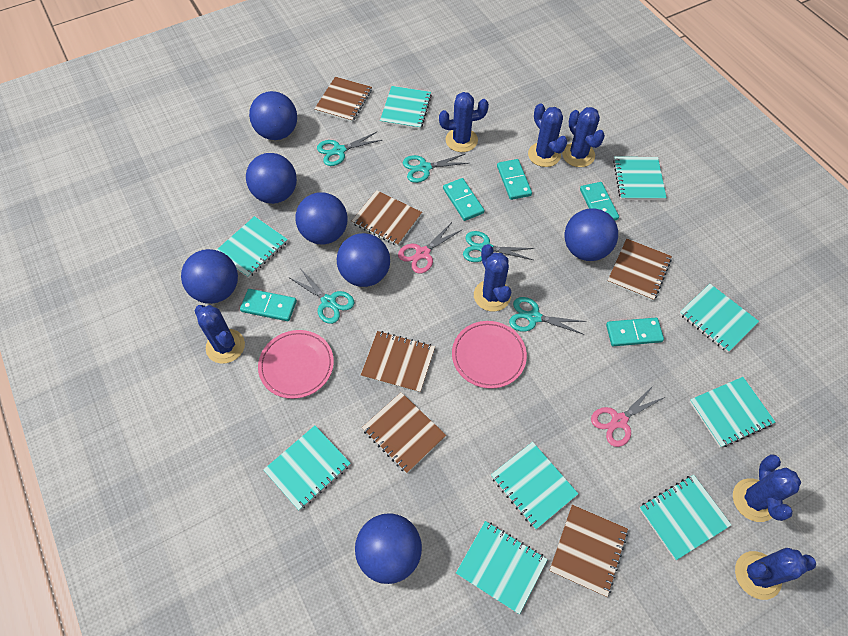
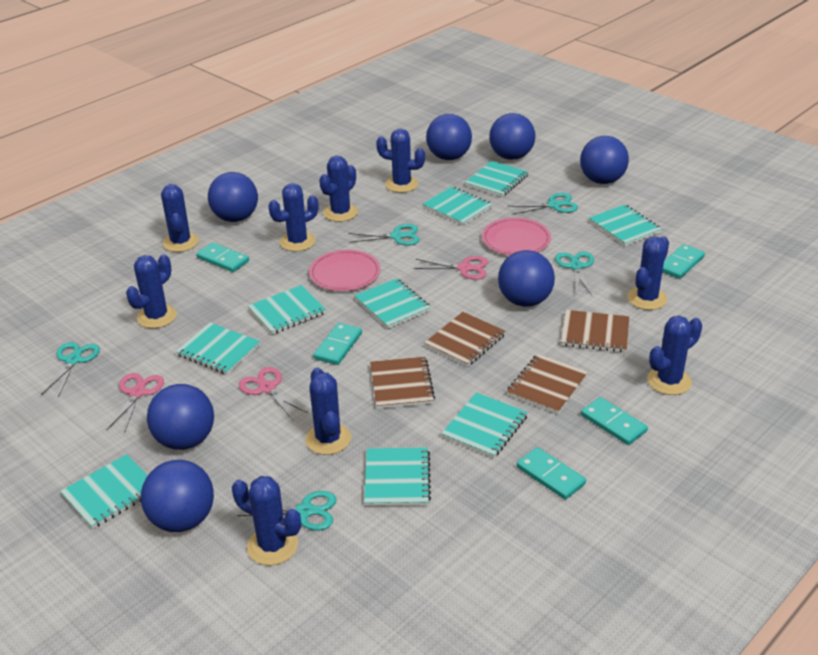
blue cactus: [195,305,245,364] [439,92,489,152] [474,244,511,312] [528,103,567,167] [562,107,605,167] [733,454,801,522] [735,548,816,600] = 7 -> [126,255,177,328] [161,184,199,252] [232,476,301,565] [268,183,319,252] [305,368,351,455] [319,156,358,222] [376,129,425,193] [627,236,669,310] [647,316,702,395] = 9
brown notebook: [315,77,372,122] [352,190,422,246] [361,331,435,393] [362,392,446,474] [549,505,628,597] [607,239,672,301] = 6 -> [370,357,435,409] [424,312,506,367] [507,354,588,414] [561,310,629,352] = 4
pink scissors: [398,222,463,274] [591,386,665,447] = 2 -> [107,373,164,433] [239,367,308,420] [414,256,489,280] = 3

